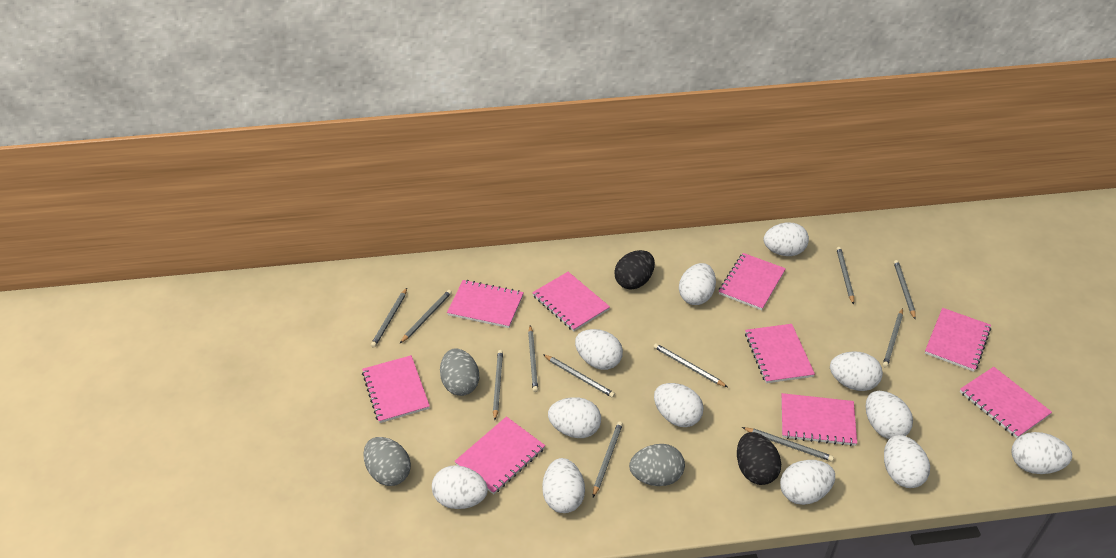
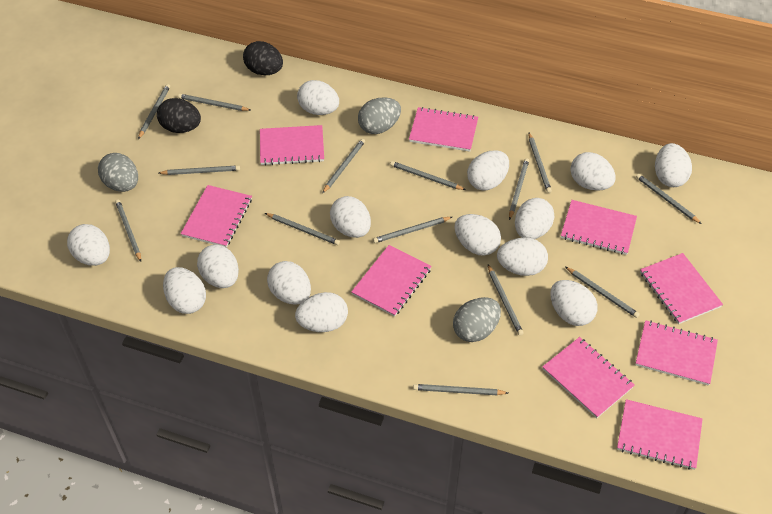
grey pencil: [371,288,407,348] [400,290,452,343] [493,350,503,420] [528,325,538,392] [543,354,615,398] [593,421,623,497] [653,343,727,387] [742,427,834,462] [836,247,854,305] [883,308,903,367] [894,260,916,319] = 11 -> [115,200,141,262] [138,84,170,139] [159,165,240,175] [178,94,251,111] [265,213,340,245] [322,139,365,193] [373,217,452,243] [390,161,466,190] [413,384,508,395] [488,265,524,336] [509,158,529,220] [529,133,552,193] [566,267,640,318] [636,174,702,224] = 14
white egg: [432,465,488,509] [542,458,585,513] [548,397,601,438] [575,329,623,370] [654,383,704,427] [679,263,716,305] [763,223,809,256] [780,460,835,505] [830,351,883,391] [866,391,913,439] [884,435,930,488] [1012,432,1072,474] = 12 -> [67,224,110,266] [163,267,206,314] [197,244,239,288] [267,261,311,305] [295,292,348,332] [297,80,339,115] [330,196,371,238] [455,214,501,256] [467,150,509,191] [497,238,548,276] [515,198,555,239] [551,280,597,326] [570,152,616,191] [655,143,692,187] = 14

